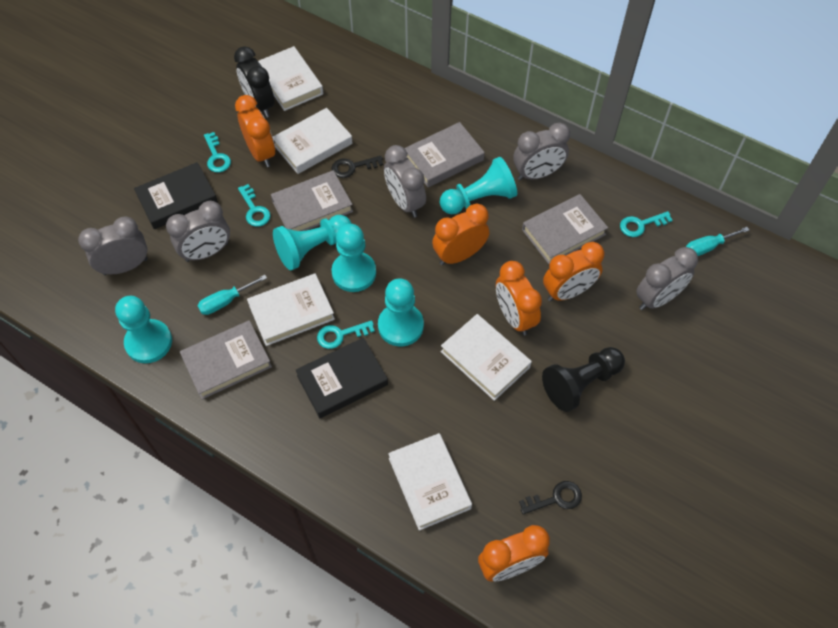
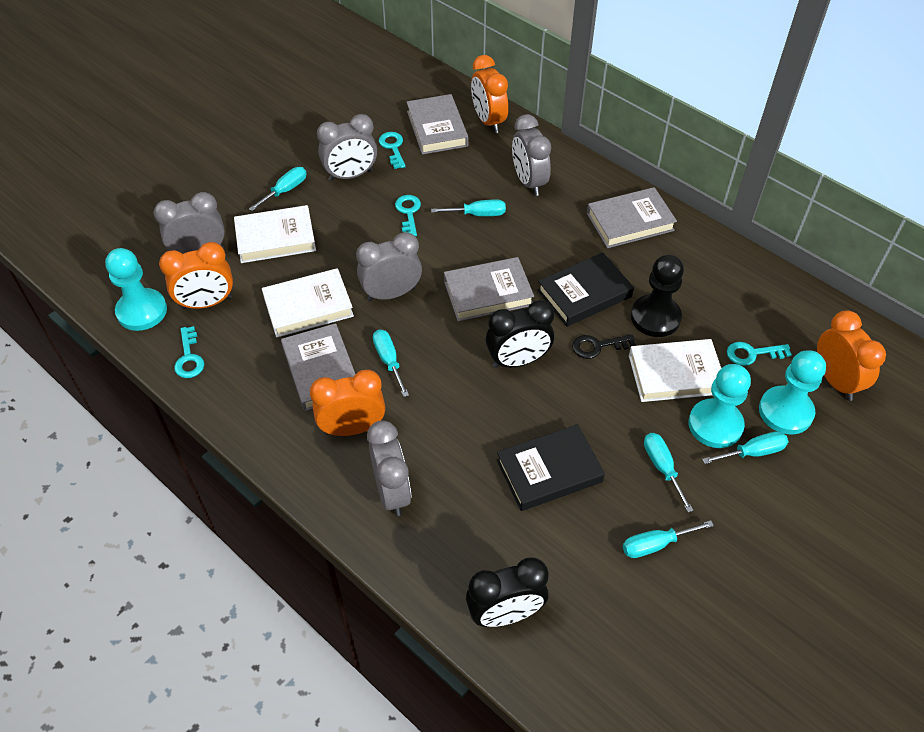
black clock: [234,46,274,118] = 1 -> [466,557,549,627] [486,300,554,368] = 2
black key: [332,156,383,178] [519,481,582,515] = 2 -> [572,334,636,359] = 1
orange clock: [235,95,275,167] [432,204,489,265] [478,525,550,581] [496,261,542,336] [543,242,604,301] = 5 -> [159,242,233,310] [310,370,385,436] [471,55,508,133] [817,310,886,401] = 4
turquoise pawn: [115,296,172,363] [273,215,352,270] [332,224,376,292] [378,278,424,346] [440,157,517,214] = 5 -> [105,248,167,331] [688,364,751,448] [759,350,826,435] = 3
turquoise screwdriver: [197,275,267,315] [686,227,749,256] = 2 -> [249,167,306,211] [373,329,409,397] [431,200,506,216] [623,520,714,558] [644,433,694,512] [702,431,788,464] = 6
white book: [247,274,335,346] [258,46,323,111] [273,108,353,174] [388,433,472,531] [441,314,532,401] = 5 -> [234,205,316,263] [262,268,354,338] [629,339,721,402] = 3

